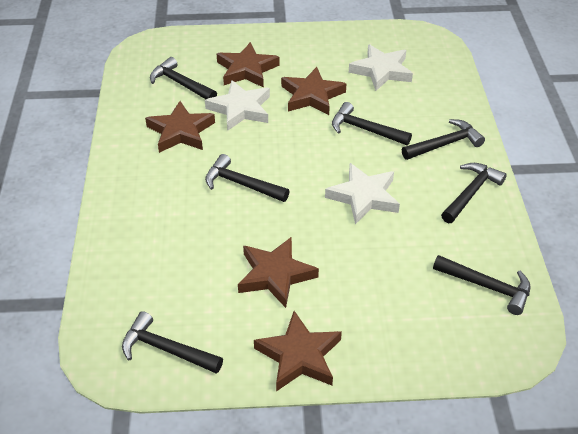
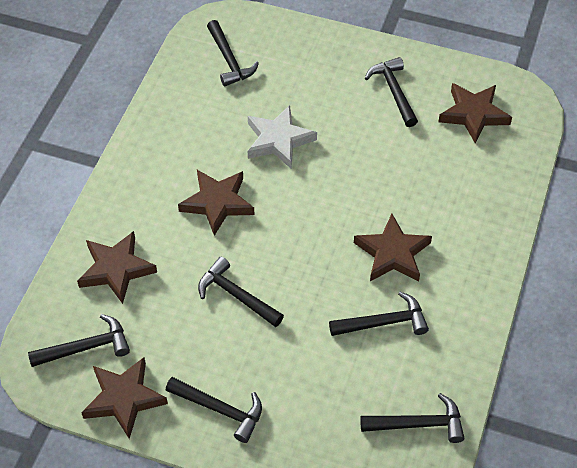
white star: [205,80,270,131] [325,163,400,224] [349,44,413,91] = 3 -> [248,105,317,169] = 1

